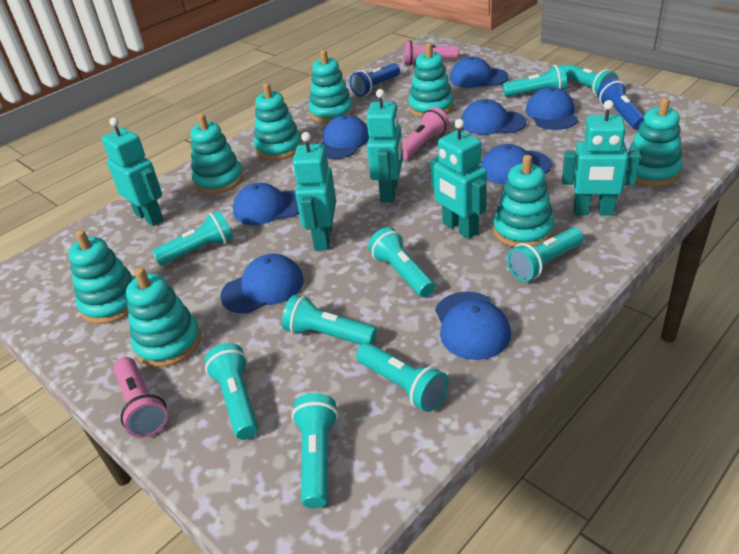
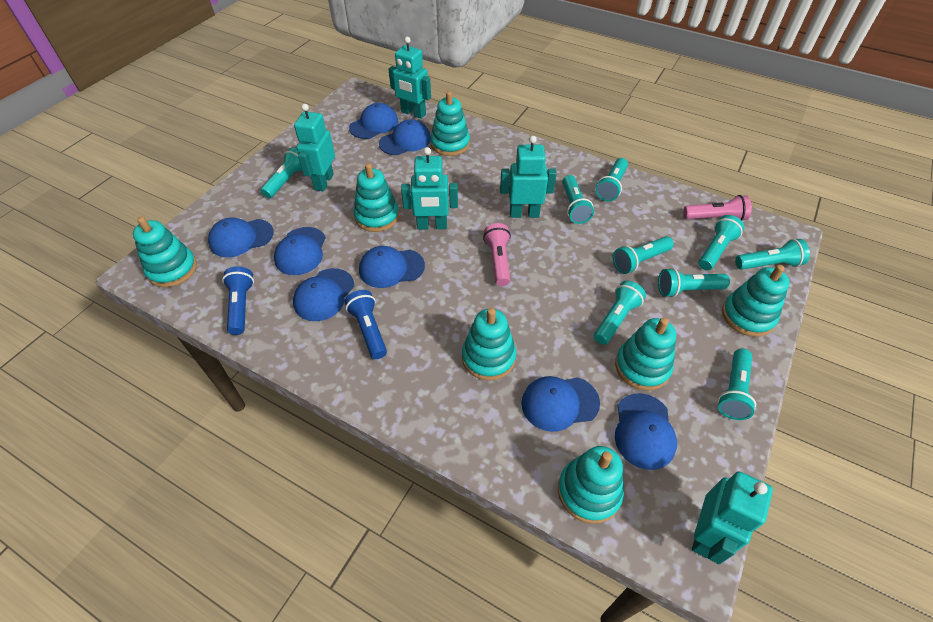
pink flashlight: [113,357,168,438] [402,107,449,159] [403,40,458,66] = 3 -> [483,223,511,286] [683,195,752,221] = 2
turquoise stacking toy: [68,230,135,324] [126,267,201,367] [191,114,244,194] [254,83,302,160] [309,50,354,123] [408,43,454,117] [493,155,554,247] [627,98,683,186] = 8 -> [133,217,197,287] [354,163,399,232] [430,91,470,156] [462,308,516,381] [558,446,624,524] [615,318,676,391] [722,265,790,337] = 7

